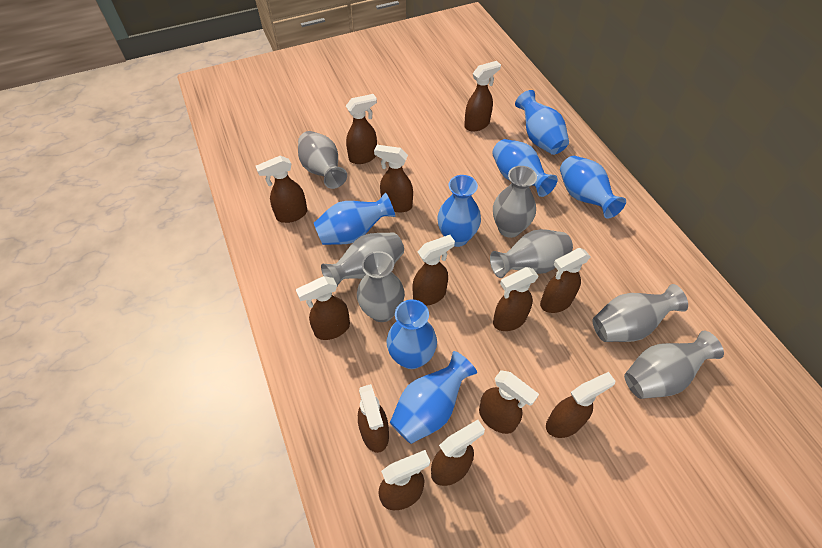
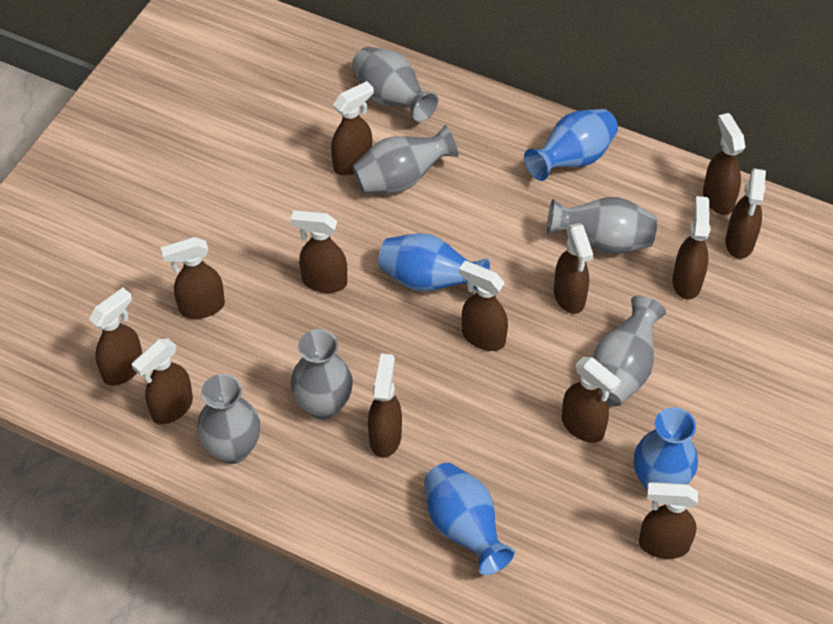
blue vase: [314,192,395,245] [387,299,437,369] [390,351,477,444] [437,175,481,247] [492,139,558,197] [515,90,569,155] [560,156,626,219] = 7 -> [378,233,490,291] [424,463,515,575] [524,109,618,181] [634,407,698,490] = 4
grey vase: [298,131,347,189] [321,232,404,286] [357,251,405,322] [490,229,573,278] [493,166,537,238] [593,284,688,342] [624,331,724,399] = 7 -> [197,374,260,464] [291,329,353,420] [352,47,439,122] [352,125,459,194] [547,197,657,254] [592,295,666,406] = 6

